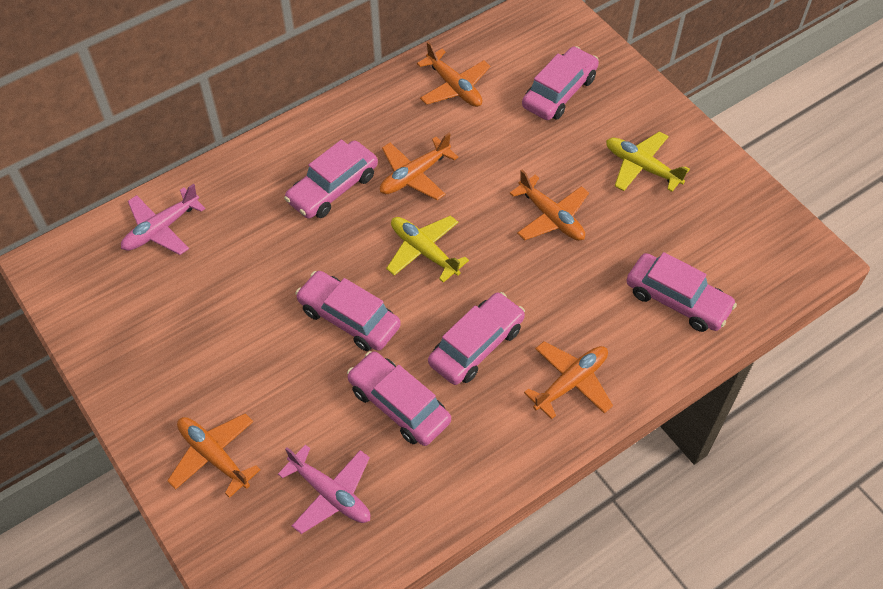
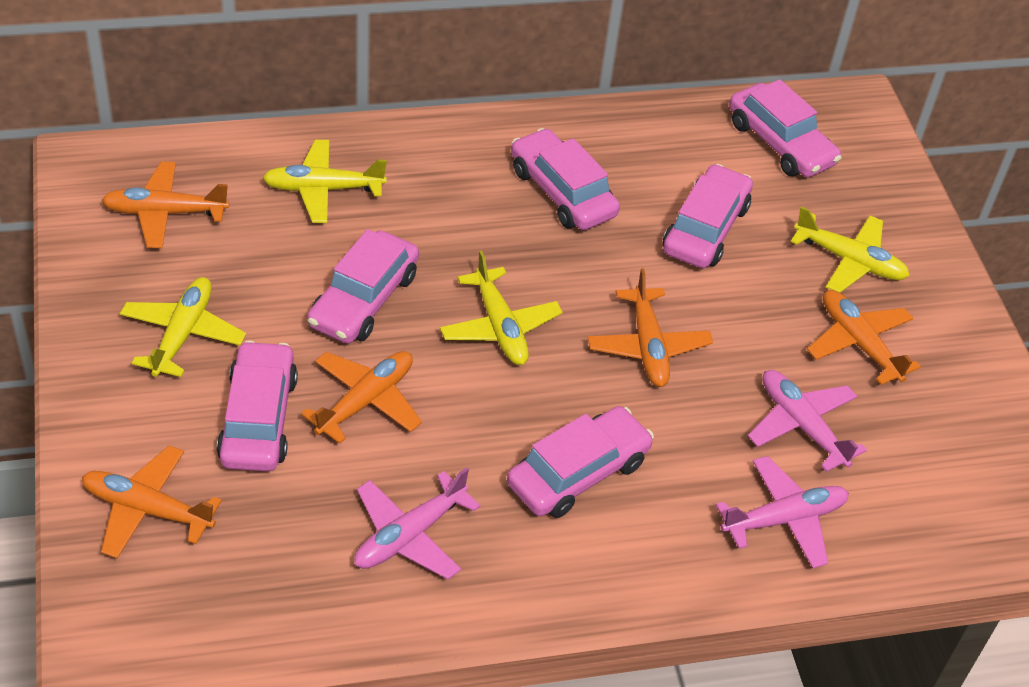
pink plane: [121,184,206,255] [278,445,370,534] = 2 -> [354,467,481,579] [716,456,849,568] [748,370,867,472] = 3
yellow plane: [386,215,469,283] [606,131,690,192] = 2 -> [120,277,246,377] [263,140,387,223] [440,250,563,365] [791,206,910,293] = 4

